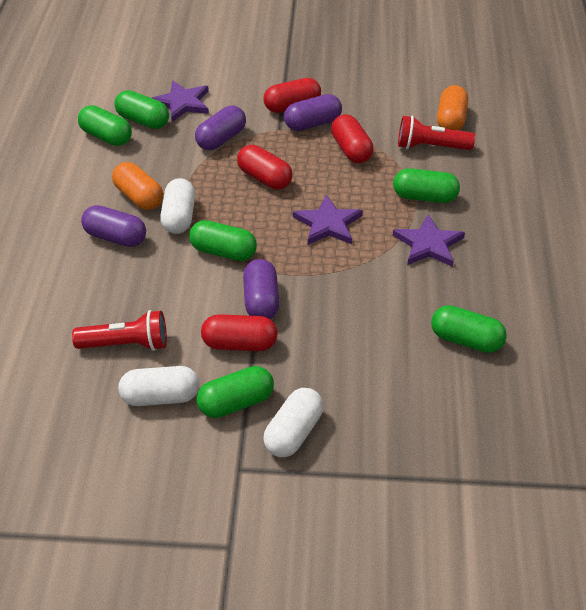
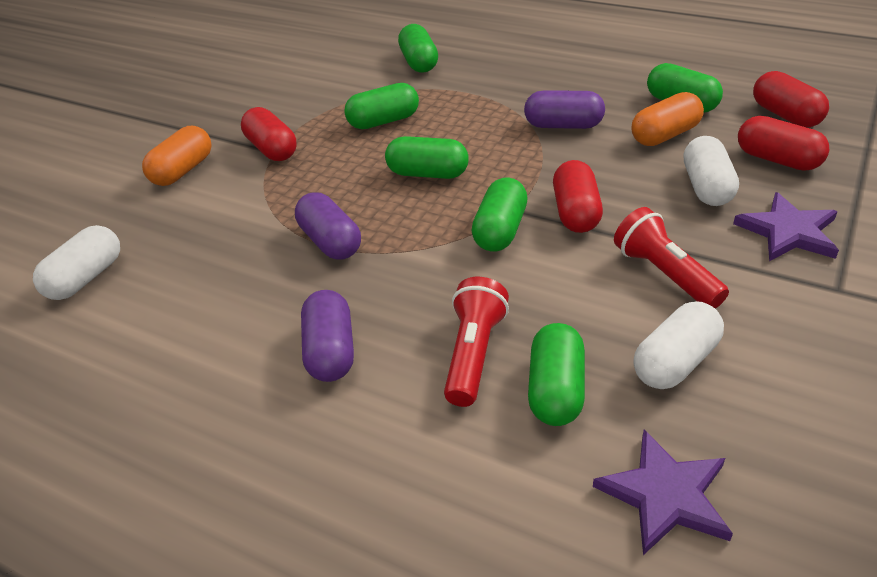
purple capsule: [81,205,146,247] [195,106,246,150] [243,259,279,319] [284,94,342,131] = 4 -> [295,192,361,260] [301,290,354,382] [524,90,605,129] = 3
purple star: [152,81,209,122] [293,195,363,245] [393,215,465,267] = 3 -> [593,430,733,555] [733,192,839,261] = 2

